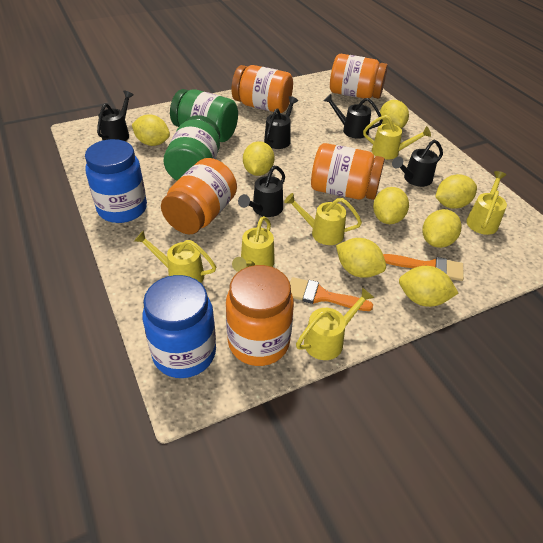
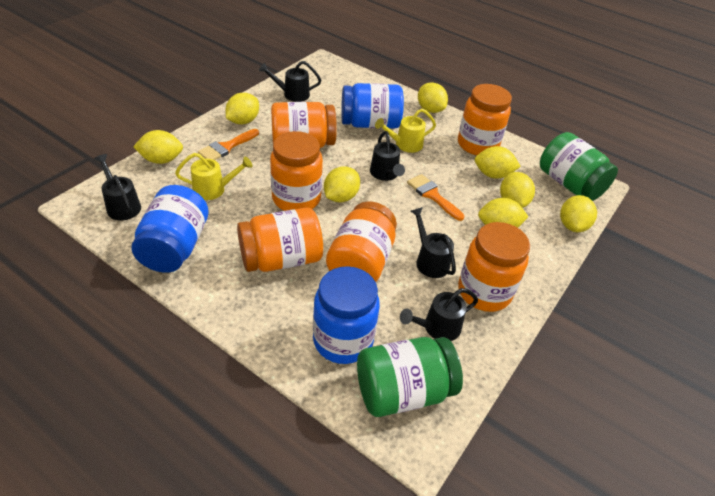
blue jar: [85,139,147,223] [142,275,216,378] = 2 -> [131,185,209,273] [313,266,380,364] [341,83,404,129] = 3
orange jar: [161,158,237,234] [226,265,294,366] [231,65,293,113] [311,143,385,200] [330,54,388,99] = 5 -> [237,208,323,272] [270,131,323,211] [271,102,337,148] [326,201,397,282] [458,84,512,155] [458,222,530,312] = 6
yellow watering can: [134,230,216,283] [232,216,275,272] [284,193,362,245] [296,287,374,360] [363,115,431,159] [466,171,507,235] = 6 -> [175,153,252,200] [375,109,436,153] = 2

